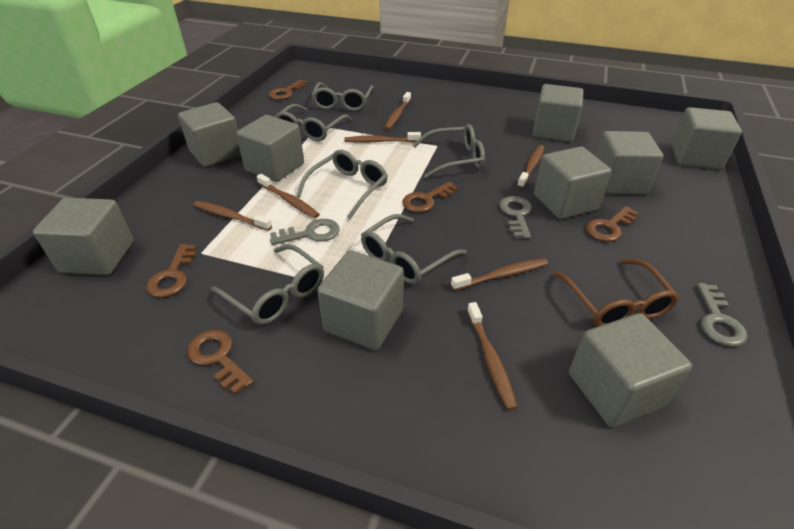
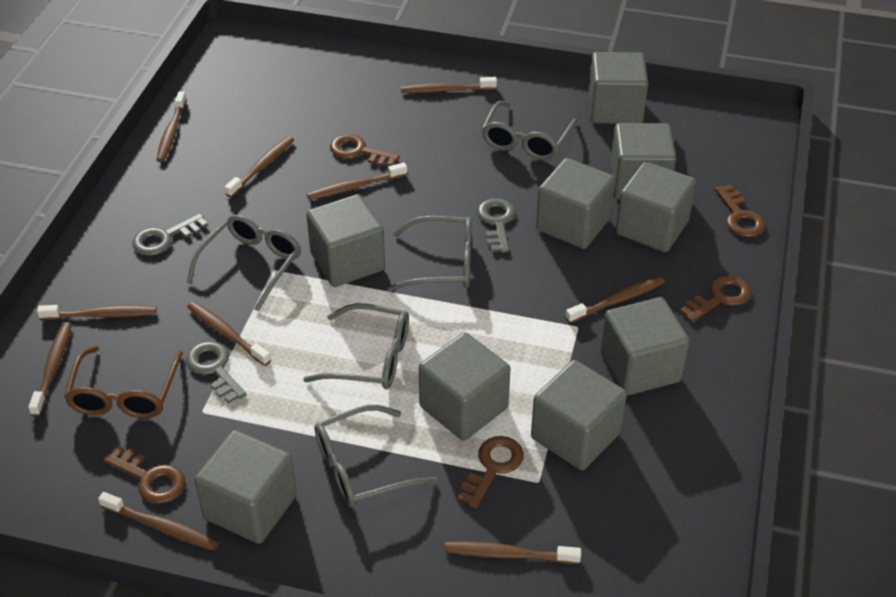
brown toothbrush: [193,201,272,231] [257,174,320,218] [344,132,421,143] [384,92,411,130] [451,258,548,291] [467,302,518,410] [517,145,545,188] = 7 -> [28,322,72,417] [37,305,157,320] [98,492,219,551] [156,91,187,162] [187,302,271,366] [224,136,294,198] [307,162,407,200] [401,77,497,93] [444,541,581,564] [565,276,665,323] = 10
grey glasses: [211,244,324,325] [275,104,351,141] [296,150,388,219] [311,82,374,111] [361,214,467,284] [413,124,485,178] = 6 -> [186,215,301,311] [303,303,409,389] [314,405,438,507] [387,215,472,292] [481,101,577,160] = 5

